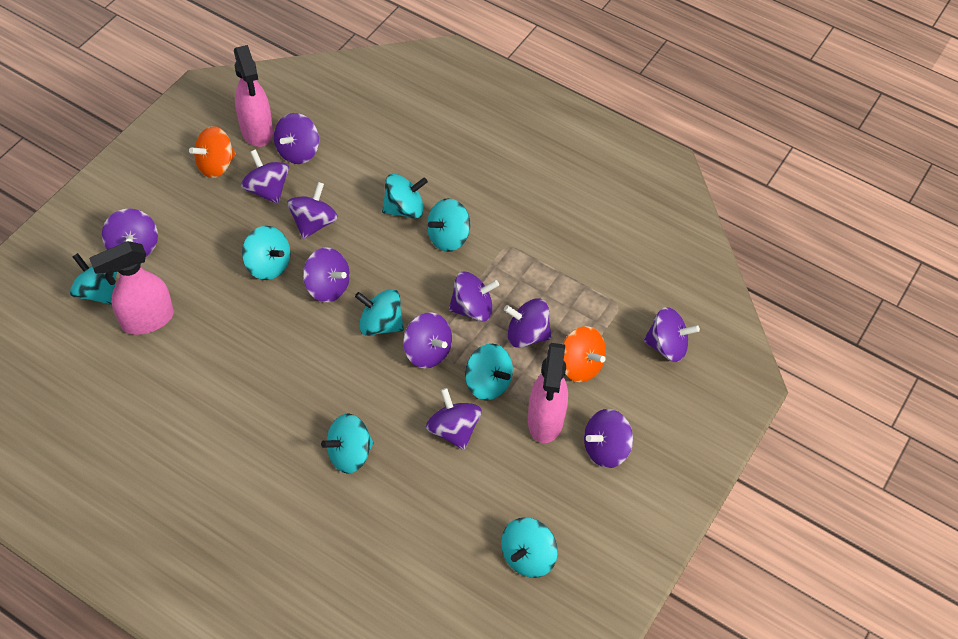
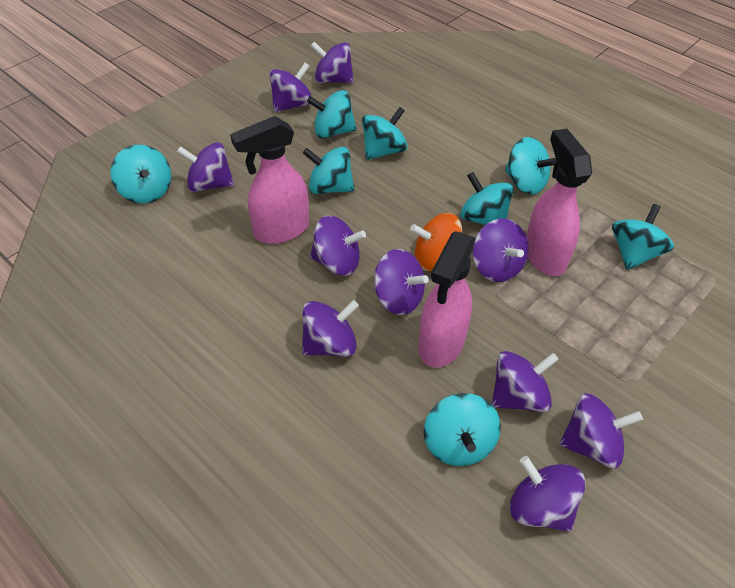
orange spinning top: [189,126,236,178] [563,326,606,382] = 2 -> [410,213,462,271] = 1
purple spinning top: [102,208,158,256] [241,149,289,204] [274,113,319,164] [287,182,338,239] [303,247,350,302] [403,312,452,368] [426,388,482,450] [449,272,499,321] [504,299,552,348] [584,409,633,468] [643,307,700,362] = 11 -> [177,142,234,192] [269,63,312,112] [302,300,359,357] [310,216,366,276] [311,42,354,83] [374,249,429,315] [473,218,529,282] [492,351,559,412] [510,456,586,532] [559,393,643,468] = 10

